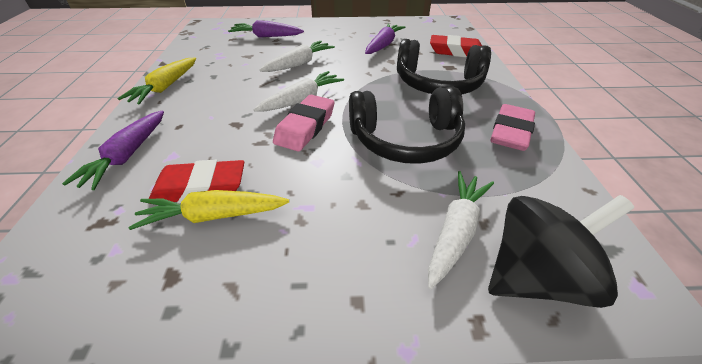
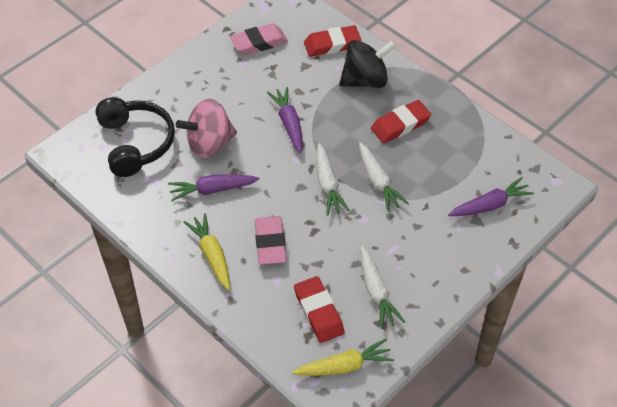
black headphones: [349,86,465,164] [397,39,491,94] = 2 -> [95,97,175,177] = 1
pink spinning top: none = 0 -> [176,99,237,158] = 1
red eraser: [148,160,244,204] [430,35,482,57] = 2 -> [294,276,345,343] [304,25,361,57] [371,100,431,143] = 3

